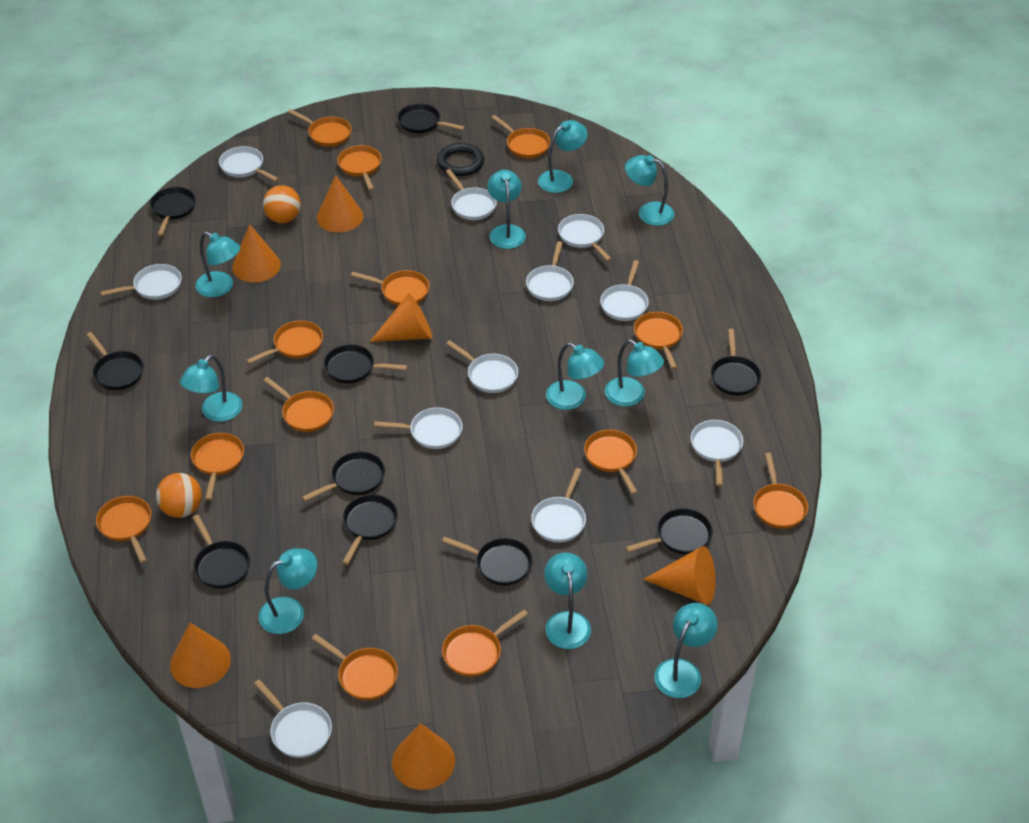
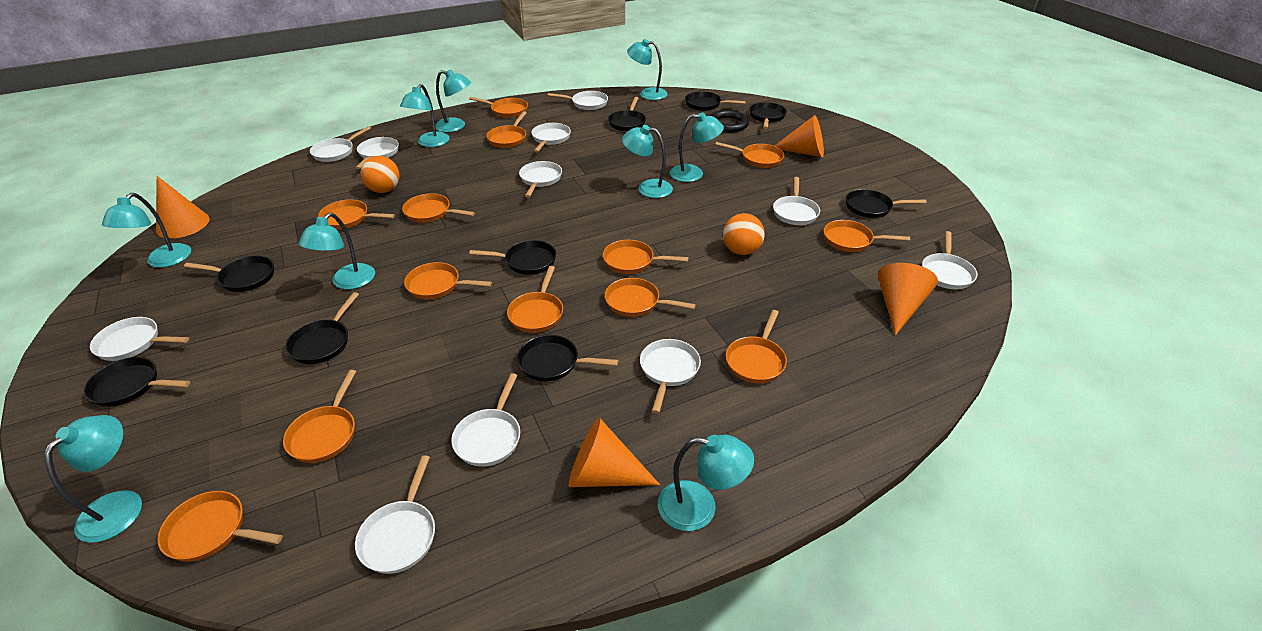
black pan: [86,332,144,390] [150,187,196,236] [192,514,250,589] [302,452,385,501] [324,344,408,383] [342,494,398,565] [397,104,465,133] [442,536,533,586] [625,508,713,554] [711,329,761,395] = 10 -> [84,357,190,407] [184,256,274,292] [286,292,359,364] [469,240,556,275] [517,335,618,381] [608,97,646,131] [685,91,746,111] [749,102,787,129] [846,189,927,218] = 9
orange cone: [170,623,231,688] [232,224,281,283] [317,175,363,233] [370,293,432,342] [392,723,455,790] [643,546,716,605] = 6 -> [156,176,209,238] [569,418,660,487] [775,115,824,157] [878,263,938,335] = 4
turquoise lamp: [180,355,242,422] [195,232,240,297] [258,548,317,634] [487,170,526,249] [538,120,588,193] [544,553,591,649] [546,343,604,410] [605,340,664,406] [625,155,675,226] [654,603,718,698] = 10 -> [44,415,142,543] [102,193,191,268] [299,213,375,289] [400,84,449,147] [435,70,471,132] [622,125,673,198] [627,39,668,100] [658,435,754,531] [670,112,724,182] = 9

